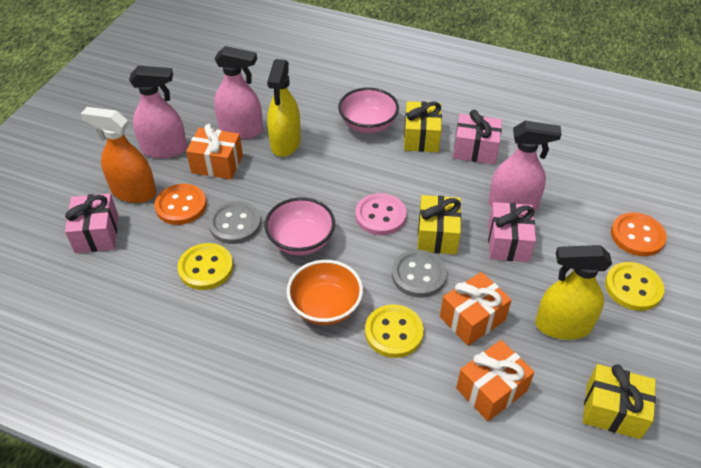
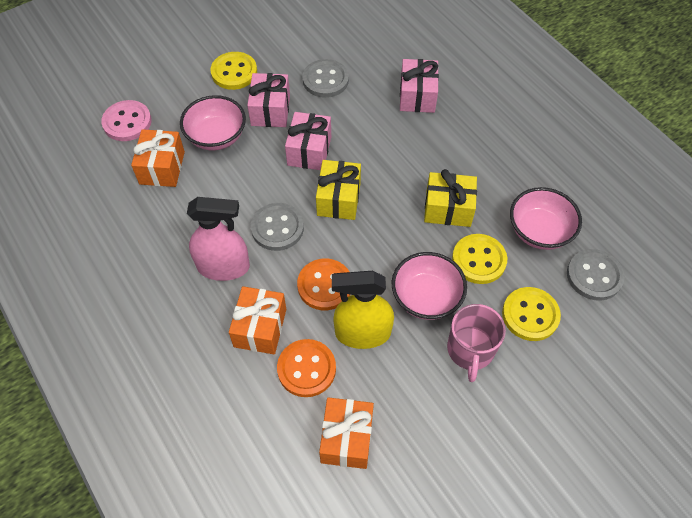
grey button: [208,201,261,244] [392,250,447,298] = 2 -> [251,203,304,251] [302,59,349,98] [567,249,624,301] = 3
orange bowl: [287,260,363,325] = 1 -> none = 0
orange spray bottle: [81,107,156,203] = 1 -> none = 0
pink bowl: [264,197,335,255] [338,87,399,133] = 2 -> [180,95,246,150] [392,252,467,320] [510,187,582,250] = 3
pink mug: none = 0 -> [447,304,506,382] = 1
pink spray bottle: [129,66,187,158] [214,46,263,139] [488,121,562,211] = 3 -> [187,197,250,281] = 1
yellow gift: [404,101,442,152] [417,195,461,254] [583,364,656,439] = 3 -> [316,160,361,220] [424,169,477,227] = 2
yellow spray bottle: [267,59,301,157] [535,245,612,340] = 2 -> [332,271,394,349] = 1

